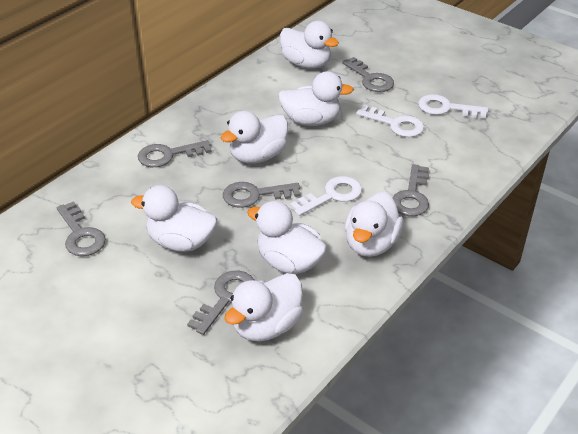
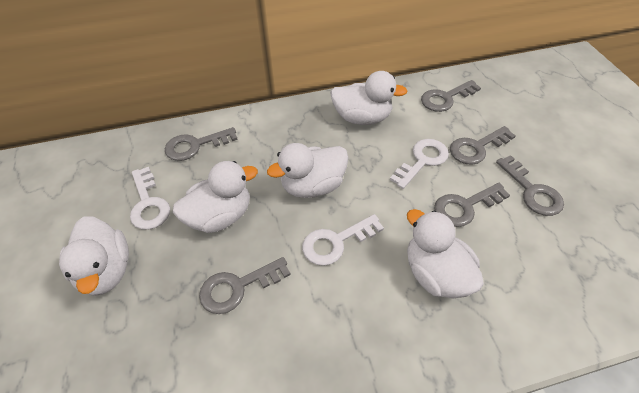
white duck: [131,185,217,252] [220,111,288,164] [224,273,303,342] [247,201,327,274] [278,71,354,126] [280,21,339,69] [345,192,404,257] = 7 -> [59,216,129,296] [173,161,258,233] [267,143,348,198] [330,71,408,125] [407,209,484,298] = 5

